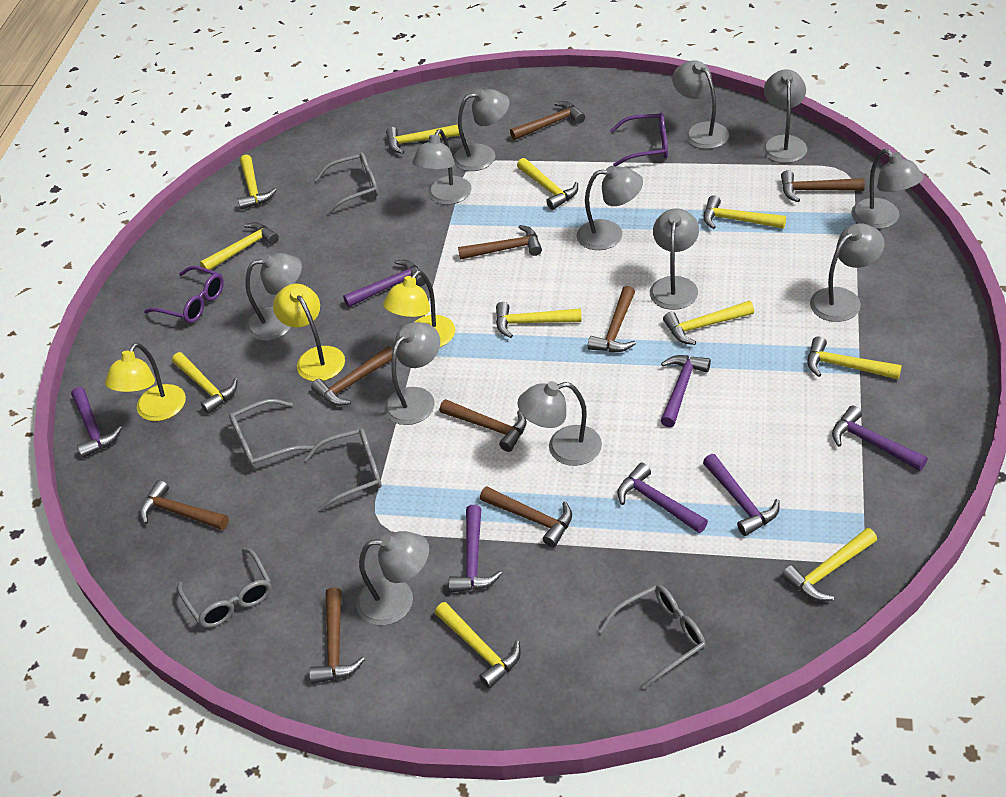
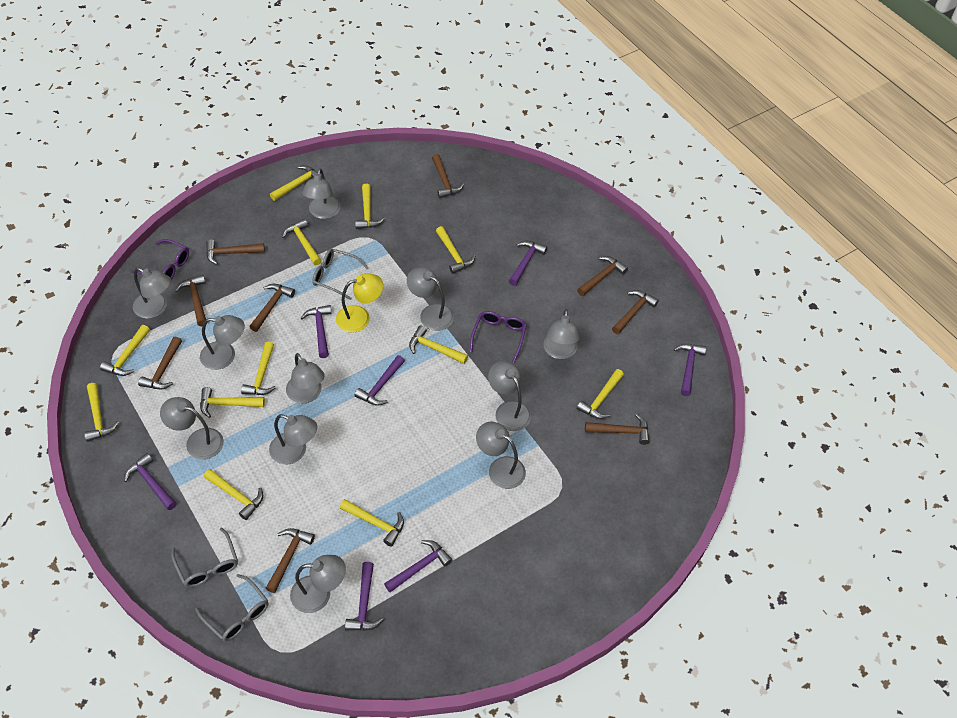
grey glasses: [177,548,272,628] [229,399,314,468] [304,428,382,511] [314,152,378,214] [598,585,706,690] = 5 -> [171,527,238,587] [195,574,268,642] [312,249,369,300] = 3
grey lamp: [245,253,302,341] [356,531,429,626] [384,322,440,425] [412,129,471,205] [453,89,510,171] [517,381,602,466] [577,166,643,250] [650,208,699,310] [672,60,729,149] [763,69,807,163] [810,224,884,322] [851,149,924,229] = 12 -> [133,267,171,319] [160,397,224,460] [200,315,245,370] [269,414,317,464] [286,353,325,403] [290,555,346,613] [302,168,340,219] [407,267,454,331] [476,422,526,489] [488,361,531,431] [543,309,580,359] = 11
yellow hammer: [172,352,238,414] [200,222,279,270] [238,155,277,210] [386,124,460,154] [435,602,521,689] [496,302,582,338] [517,158,578,210] [663,301,754,345] [703,195,786,229] [781,528,877,601] [807,336,902,379] = 11 -> [84,383,119,442] [100,325,150,376] [200,387,265,418] [204,469,263,520] [241,341,276,395] [270,165,317,201] [282,219,322,265] [339,499,404,547] [355,184,384,229] [409,326,468,364] [436,226,475,274] [577,369,624,419] = 12
yellow lamp: [105,343,186,421] [273,284,345,381] [383,270,455,347] = 3 -> [336,273,383,333] = 1

